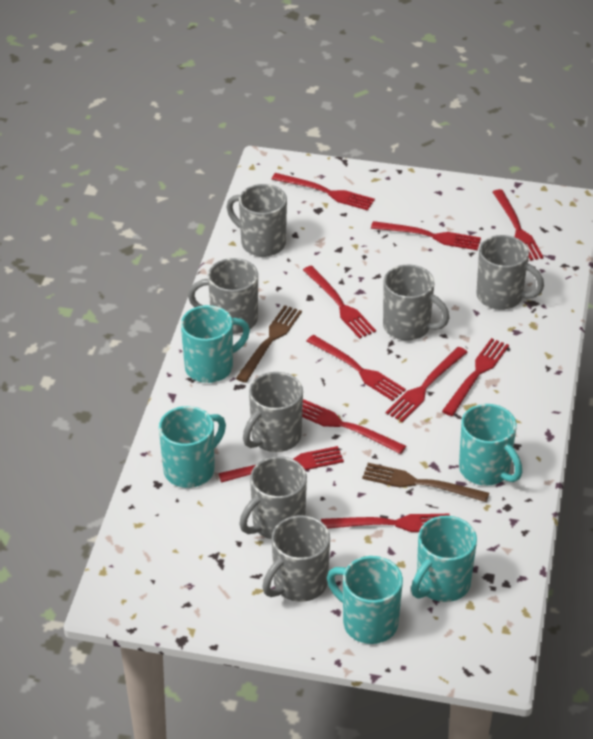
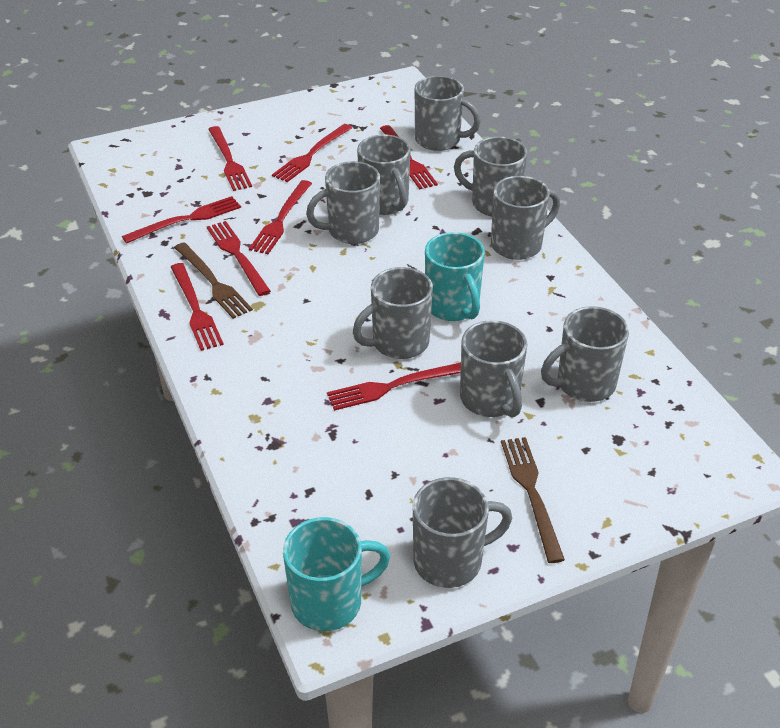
grey mug: [188,258,258,334] [227,184,287,257] [239,456,307,539] [243,372,303,452] [262,515,330,602] [383,265,450,341] [476,235,544,310] = 7 -> [306,161,380,244] [353,267,433,359] [357,134,411,215] [413,477,512,588] [415,76,481,151] [454,136,527,217] [460,320,527,418] [491,176,560,260] [541,306,629,402] = 9
red fork: [218,446,344,483] [272,173,375,210] [302,399,406,454] [303,266,376,339] [307,335,406,401] [321,514,450,532] [371,221,481,250] [386,347,467,422] [442,338,509,416] [493,189,543,261] = 10 -> [122,196,241,243] [171,263,224,351] [207,221,271,296] [208,126,252,191] [249,180,312,254] [272,124,352,182] [327,363,461,411] [380,125,438,189] = 8
turquoise mug: [159,406,226,488] [181,305,250,383] [327,556,403,644] [411,515,477,602] [459,404,522,486] = 5 -> [283,517,390,631] [425,232,485,321] = 2

